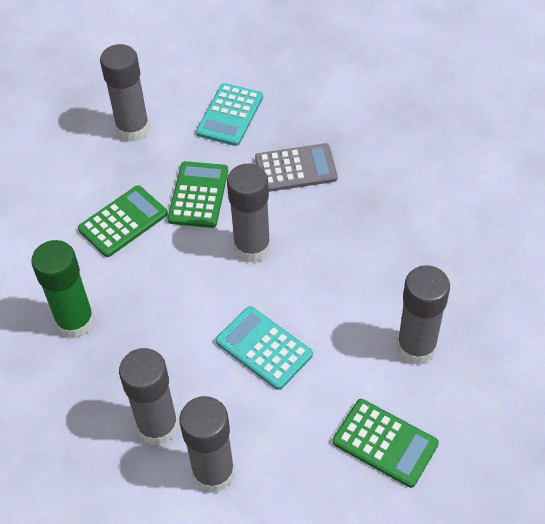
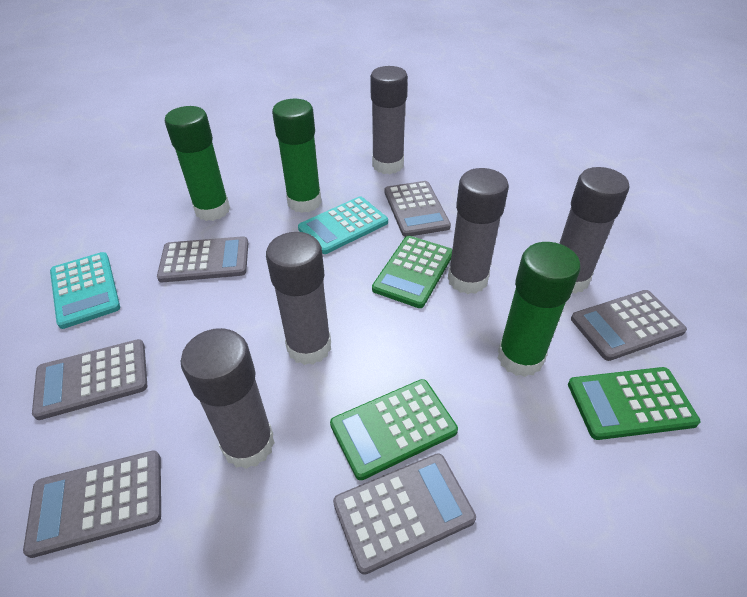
green glue stick: [31,240,95,338] = 1 -> [165,106,230,221] [272,99,322,213] [498,242,581,377] = 3
grey calculator: [255,143,338,192] = 1 -> [23,450,161,558] [32,339,147,420] [157,236,248,282] [333,453,476,575] [384,181,451,237] [571,290,687,361] = 6

